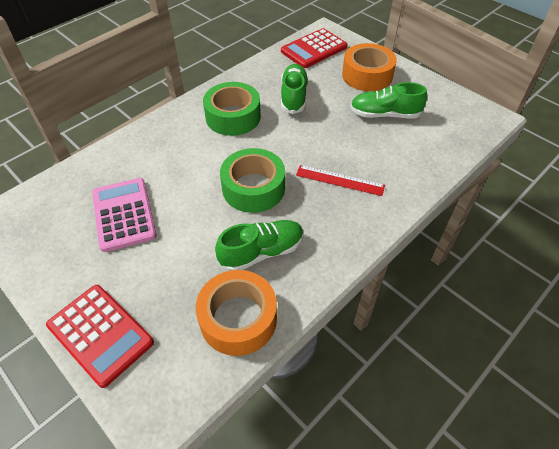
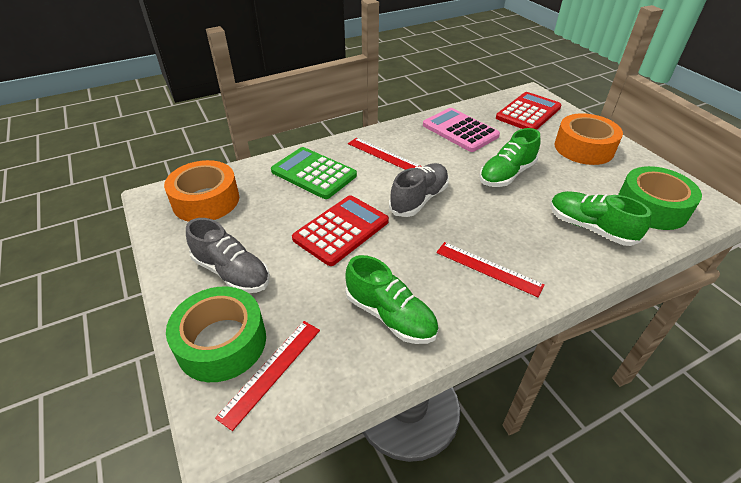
green calculator: none = 0 -> [271,147,357,199] = 1
grey shoe: none = 0 -> [186,218,270,293] [389,163,449,217] = 2
red ruler: [296,165,385,196] = 1 -> [215,321,320,431] [348,138,421,170] [436,242,545,297] = 3

